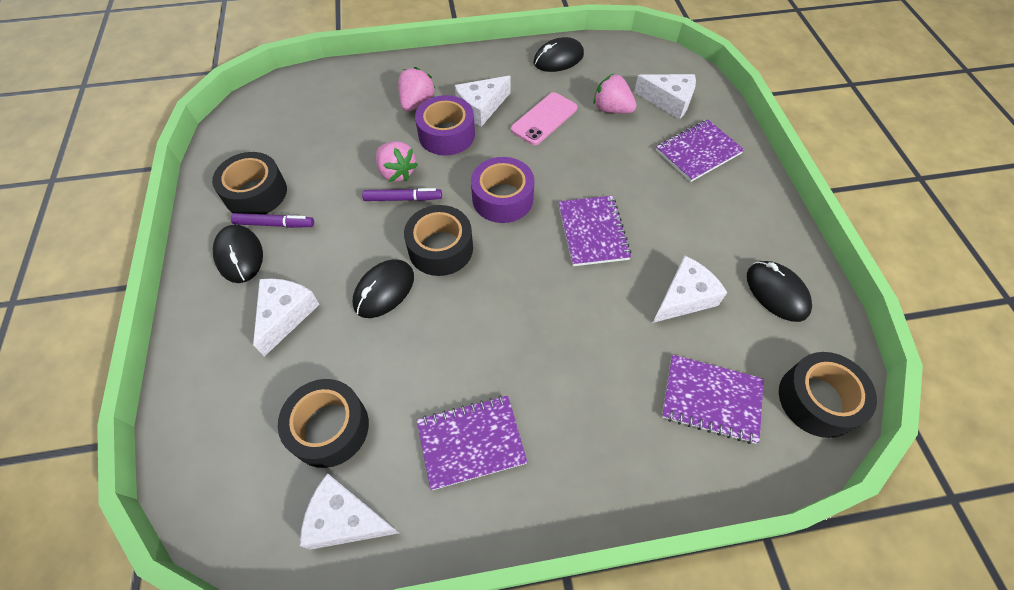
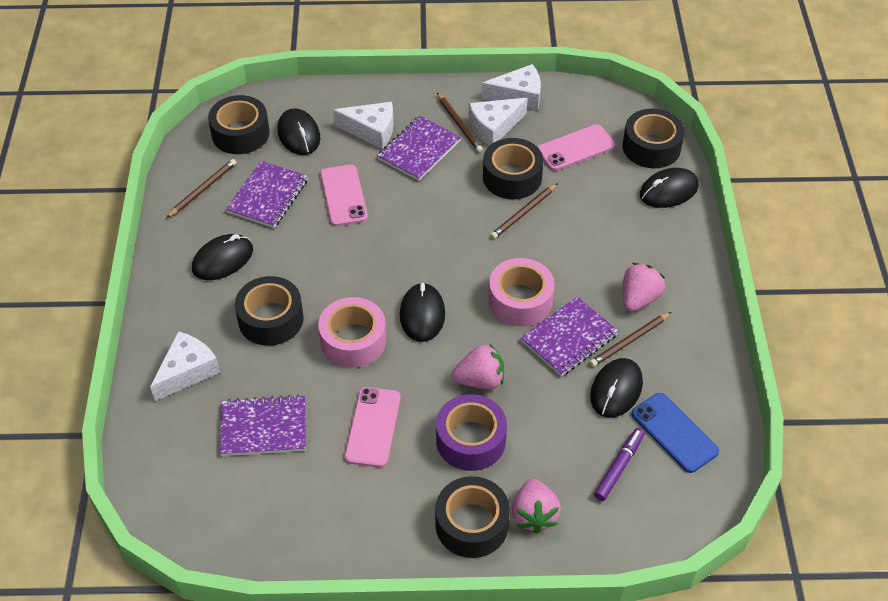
black mouse: [213,225,263,283] [352,259,414,318] [534,37,584,72] [747,261,812,322] = 4 -> [192,234,253,280] [277,108,320,155] [400,283,445,342] [590,358,643,418] [640,168,699,208] = 5
black tape: [212,152,287,214] [278,379,369,468] [404,205,473,276] [779,352,877,438] = 4 -> [208,95,270,154] [235,276,304,346] [435,476,510,558] [483,138,543,199] [623,109,685,168] = 5
blue phone: none = 0 -> [632,393,719,473] = 1
brown pencil: none = 0 -> [166,159,237,218] [437,93,483,152] [490,183,558,239] [590,312,671,367] = 4
pink phone: [511,92,578,145] = 1 -> [320,165,368,226] [344,387,401,468] [538,124,615,171] = 3
pink tape: none = 0 -> [318,297,386,368] [488,258,555,326] = 2
purple marker: [231,213,314,228] [362,188,442,201] = 2 -> [594,428,644,501] = 1
purple tape: [415,95,475,155] [471,157,535,223] = 2 -> [436,394,507,471] = 1
white cheese: [253,279,320,357] [300,473,399,550] [455,76,511,127] [634,74,696,119] [653,256,727,323] = 5 -> [150,331,220,401] [333,102,394,149] [469,98,528,146] [481,64,541,111] = 4

